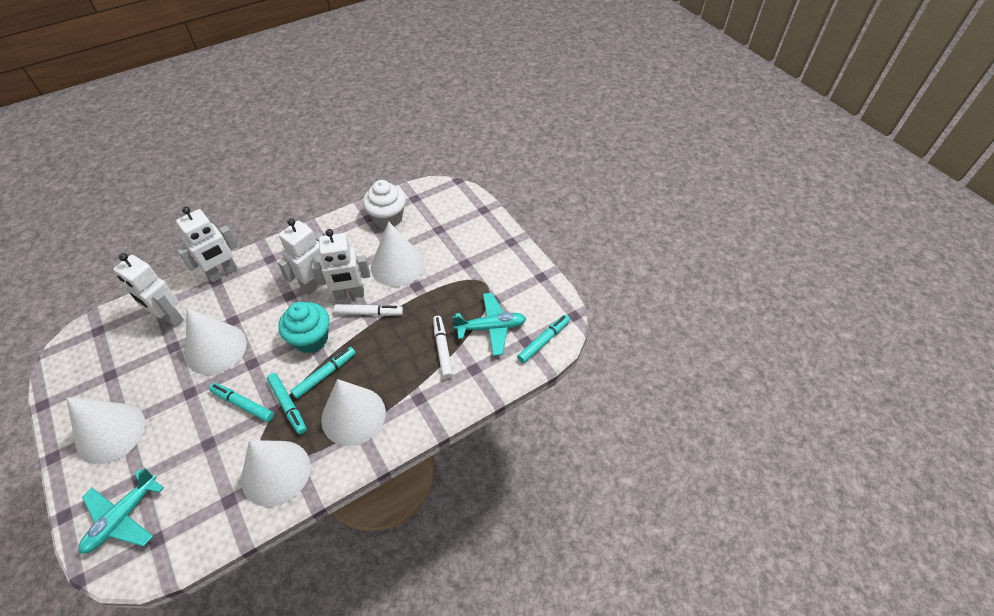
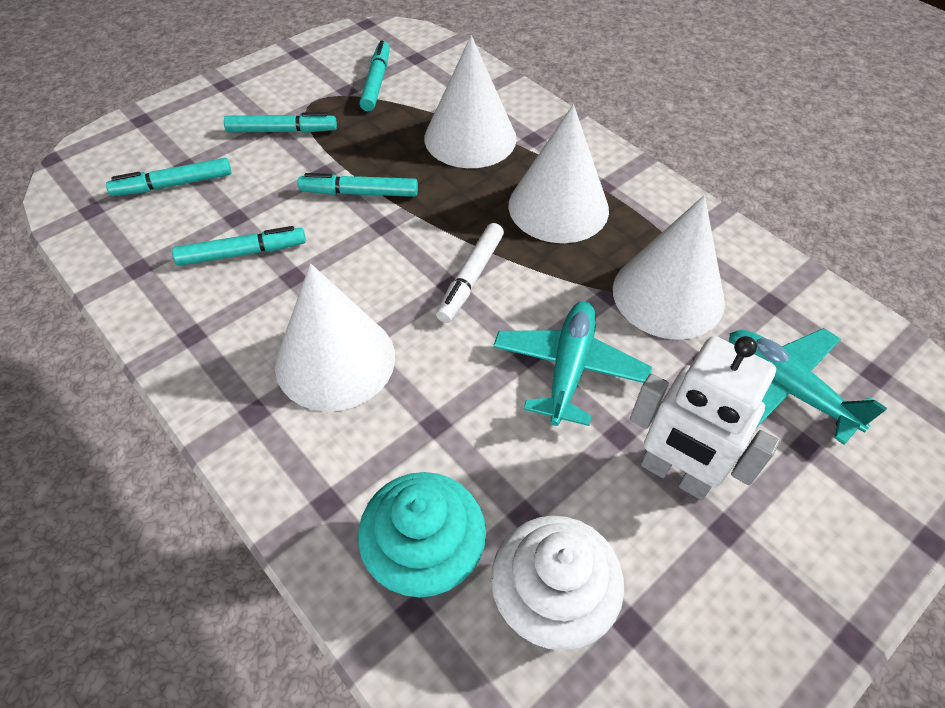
turquoise marker: [209,383,274,422] [267,373,307,434] [291,347,356,399] [517,315,570,363] = 4 -> [106,158,232,196] [172,226,306,266] [224,112,337,133] [298,173,418,197] [359,40,390,111] = 5
white cone: [66,397,145,464] [185,308,247,375] [241,440,311,507] [321,379,386,446] [371,221,425,287] = 5 -> [275,263,395,412] [424,35,517,168] [508,104,609,243] [613,195,725,340] = 4
white marker: [334,304,403,316] [433,316,453,379] = 2 -> [436,223,504,323] = 1
white robot: [113,253,184,327] [176,207,238,283] [277,218,323,295] [311,229,370,301] = 4 -> [630,336,780,500] = 1

